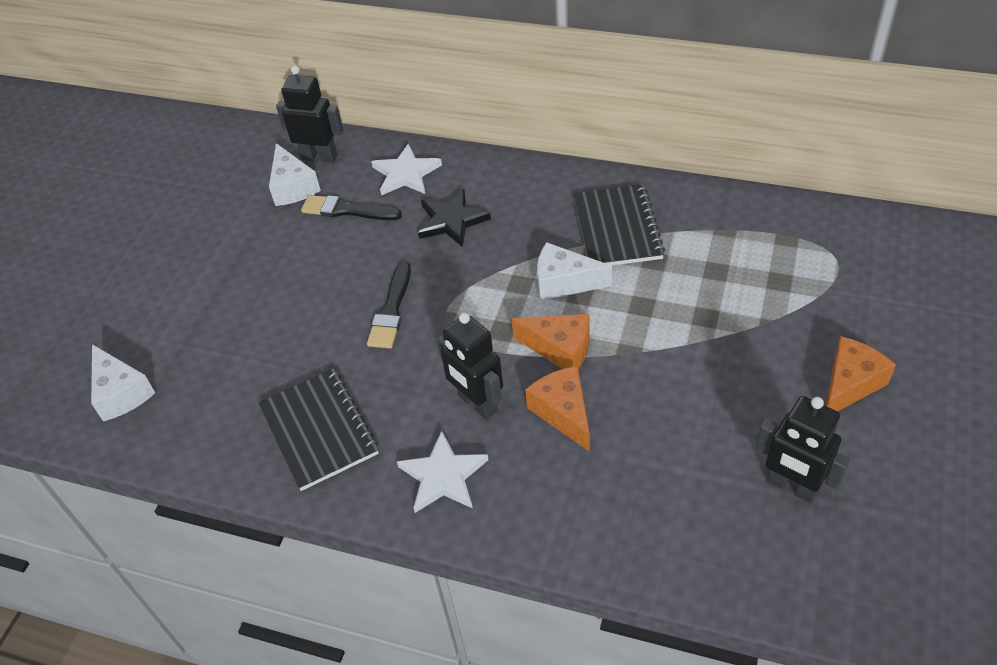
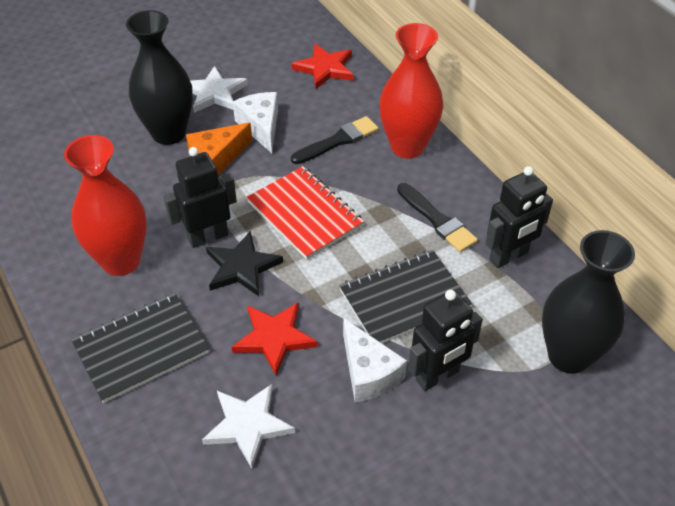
black vase: none = 0 -> [126,10,193,145] [542,230,635,374] = 2
orange cheese: [512,314,590,369] [525,366,590,452] [826,336,896,412] = 3 -> [186,122,252,175] = 1
red notebook: none = 0 -> [247,166,364,260] = 1
red star: none = 0 -> [232,302,318,375] [292,43,354,89] = 2
red vase: none = 0 -> [64,135,147,276] [379,23,443,158] = 2
white cheese: [91,344,155,421] [269,143,321,206] [537,242,612,301] = 3 -> [233,92,278,153] [343,318,407,402] = 2

